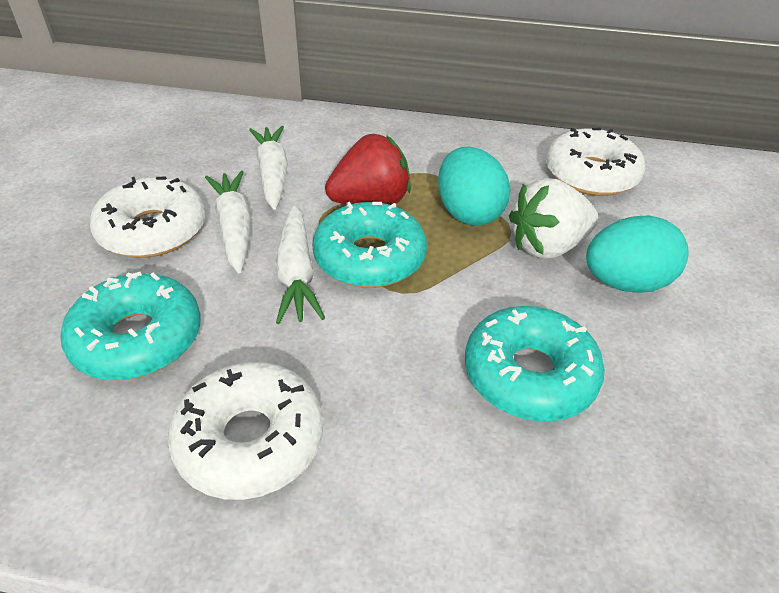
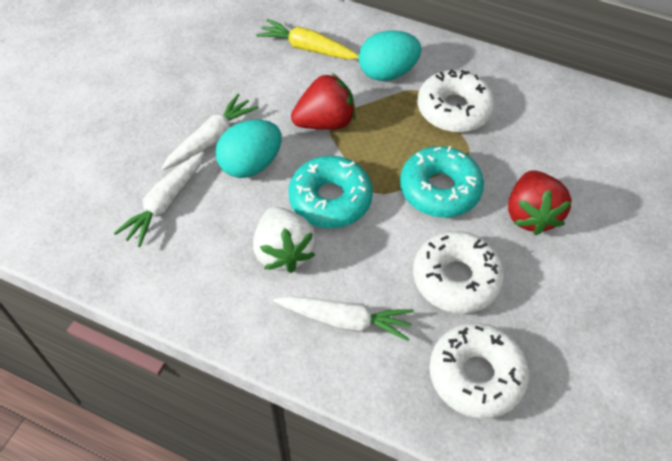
red strawberry: [325,134,411,205] = 1 -> [291,73,355,130] [508,170,572,235] = 2
turquoise donut: [60,272,201,380] [312,202,427,288] [465,306,605,422] = 3 -> [288,156,373,228] [400,146,484,218] = 2
yellow carrot: none = 0 -> [256,19,359,59] = 1

